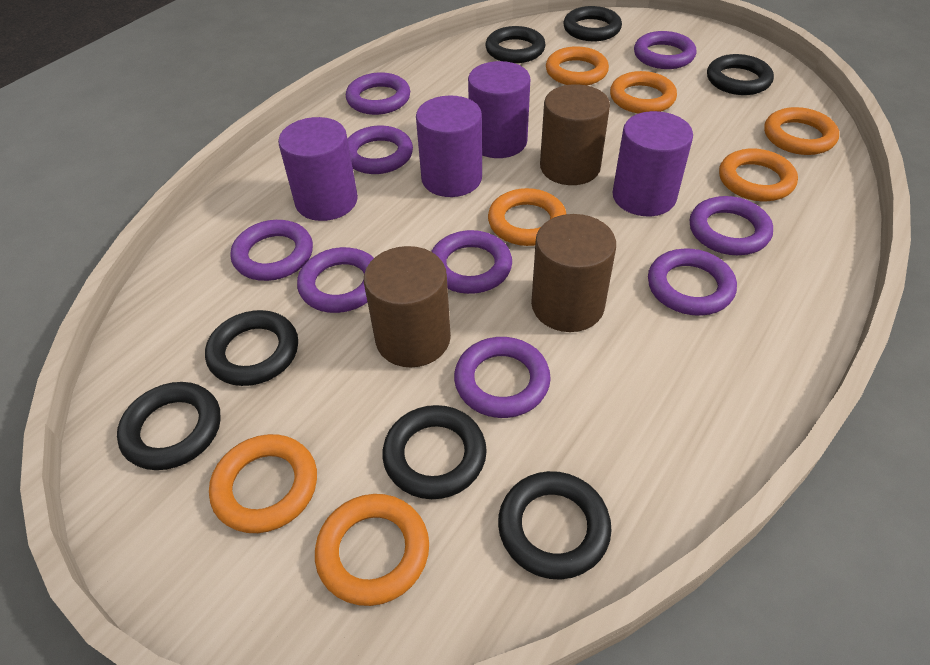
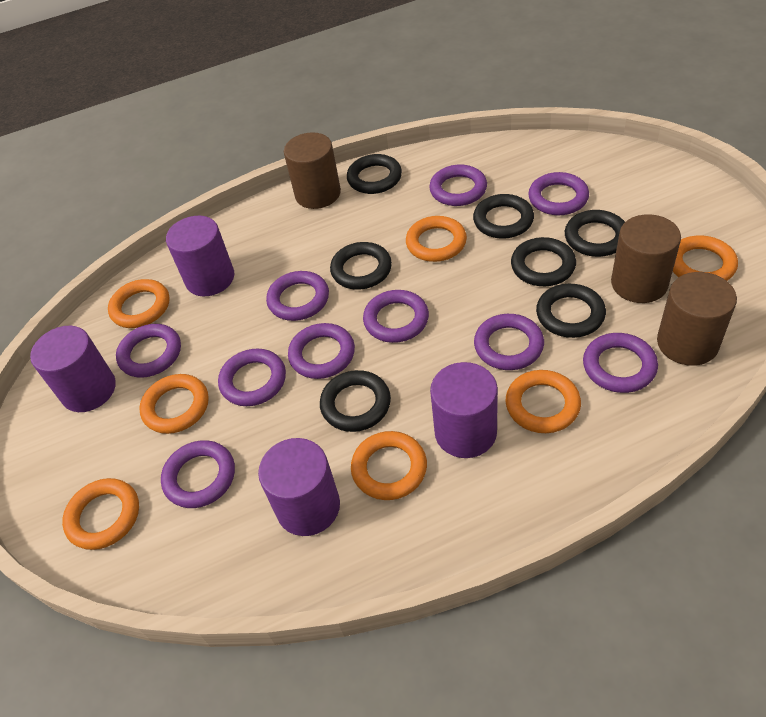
purple ring: [230,220,313,281] [297,247,374,313] [346,72,410,115] [347,126,413,174] [431,230,512,294] [454,337,551,418] [634,31,696,69] [648,248,737,316] [690,196,773,255] = 9 -> [116,324,181,378] [161,440,235,508] [218,349,286,406] [266,271,329,321] [288,323,355,379] [363,290,429,343] [429,165,487,206] [474,314,544,370] [528,172,589,215] [583,333,658,393] = 10

